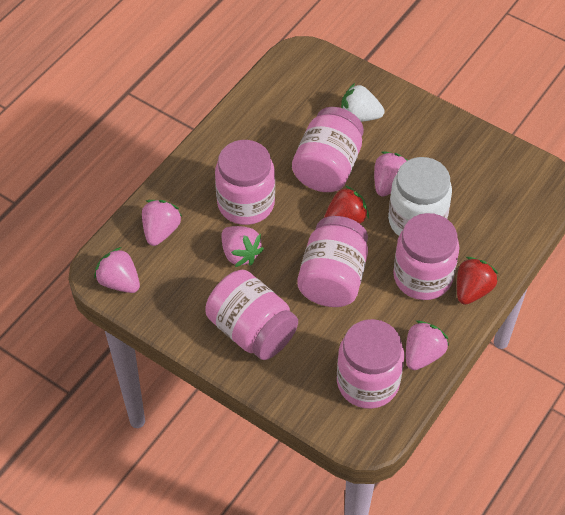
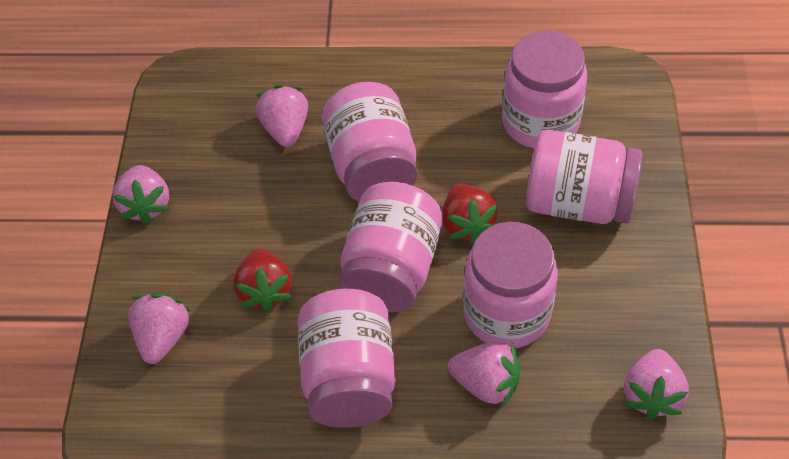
white jar: [388,157,452,236] = 1 -> none = 0
white strawberry: [341,83,385,122] = 1 -> none = 0

